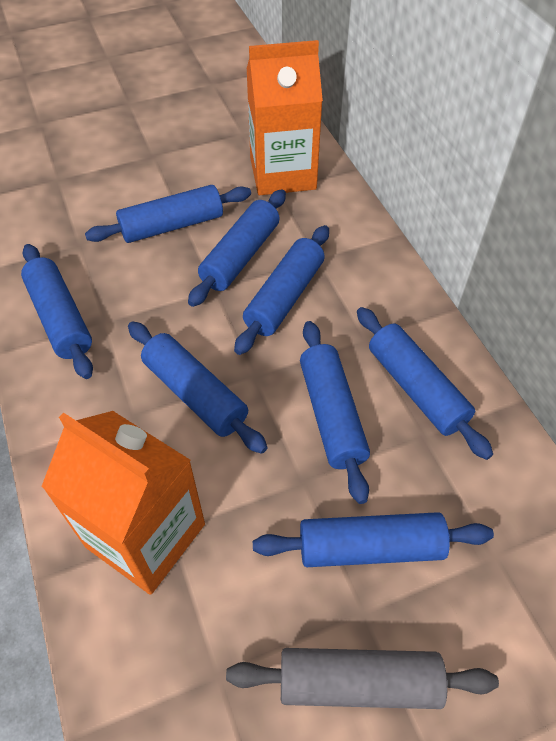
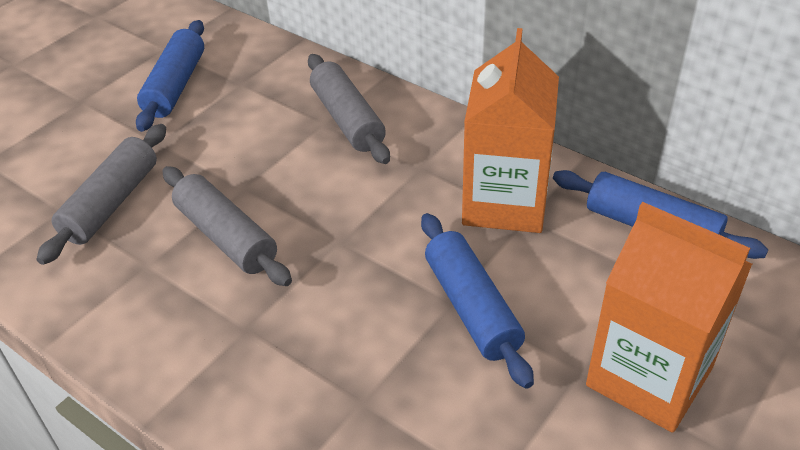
blue rolling pin: [21,244,93,379] [85,185,251,243] [128,322,267,454] [188,189,286,307] [234,225,329,355] [253,512,494,567] [300,321,370,504] [357,307,493,460] = 8 -> [136,20,204,132] [421,213,534,389] [553,170,769,259] = 3
grey rolling pin: [226,648,499,709] = 1 -> [37,124,166,265] [162,166,292,286] [308,54,390,164] = 3

